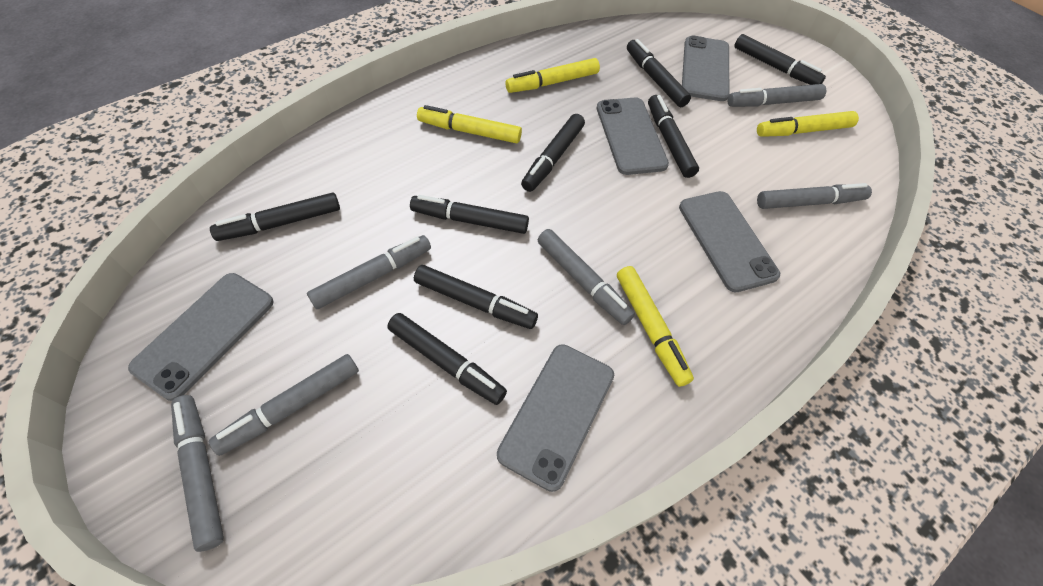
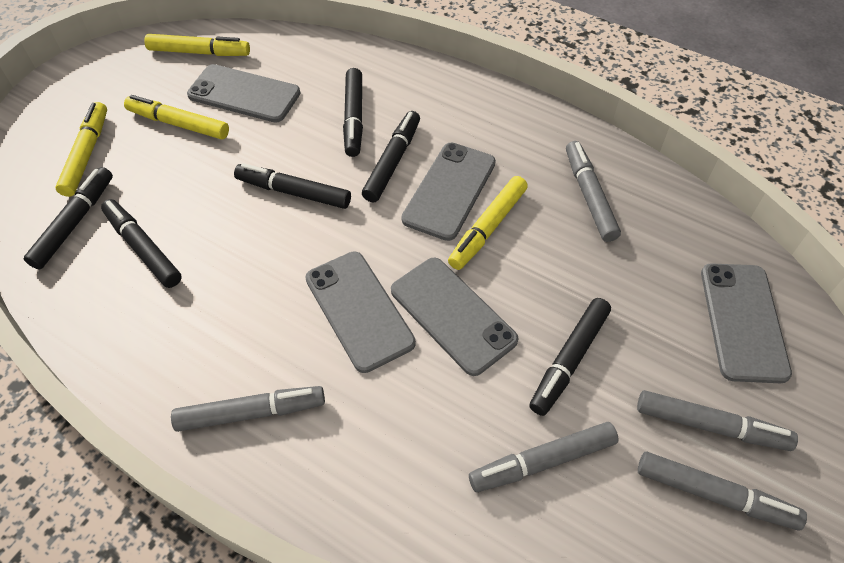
black marker: [210,192,340,241] [387,313,507,405] [410,195,529,234] [414,265,538,329] [521,114,585,192] [627,39,691,107] [648,95,699,178] [734,34,826,85] = 8 -> [24,167,113,269] [101,199,182,288] [234,163,351,209] [343,68,363,157] [362,111,420,202] [529,298,611,416] = 6
grey marker: [171,395,224,552] [209,354,359,456] [307,235,431,309] [538,229,635,325] [727,84,826,107] [757,183,872,209] = 6 -> [171,386,325,432] [469,422,619,492] [566,141,621,242] [637,390,798,451] [638,452,807,530] = 5

